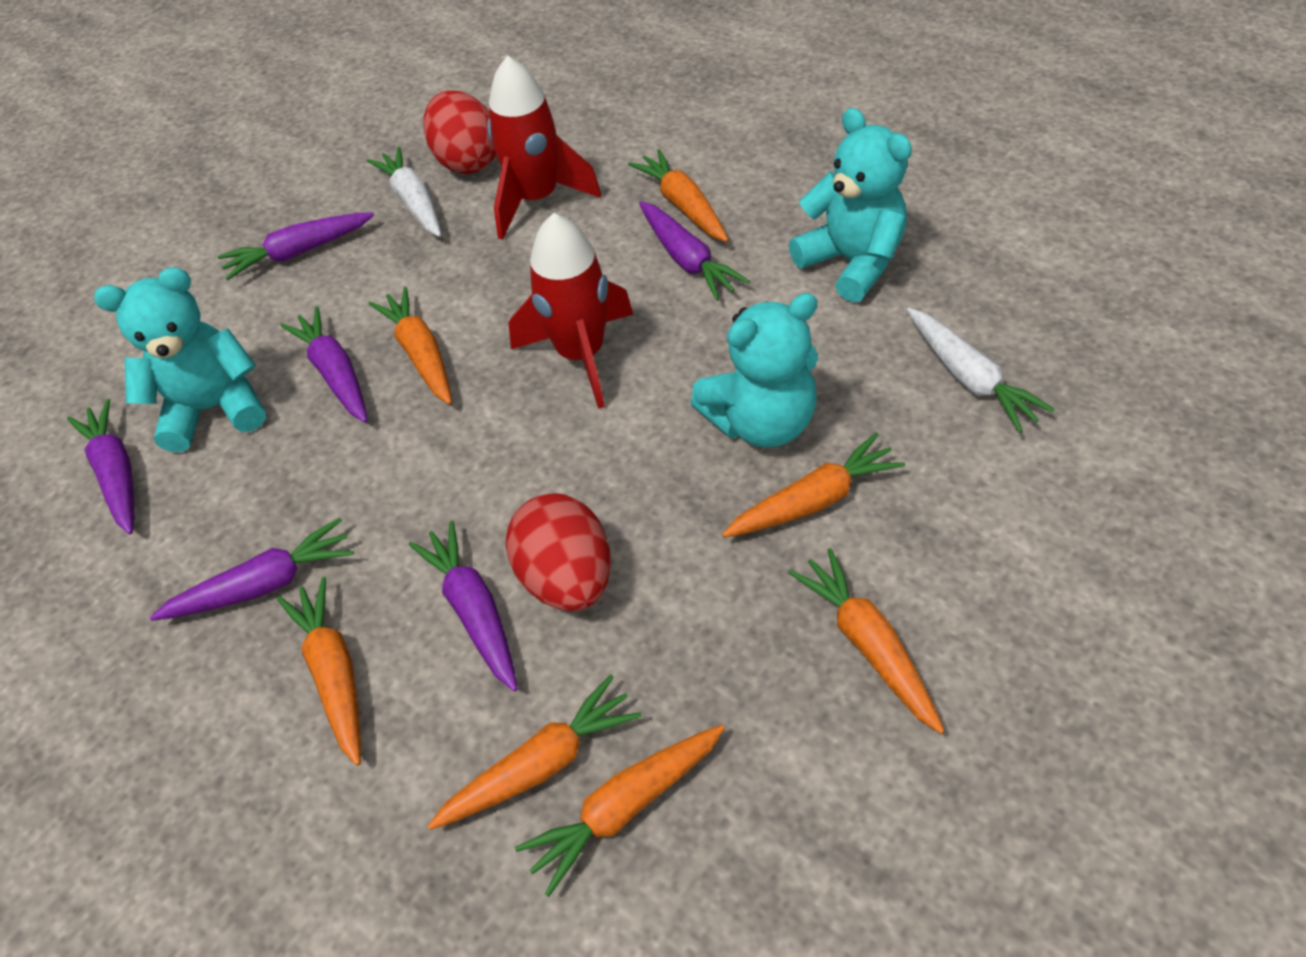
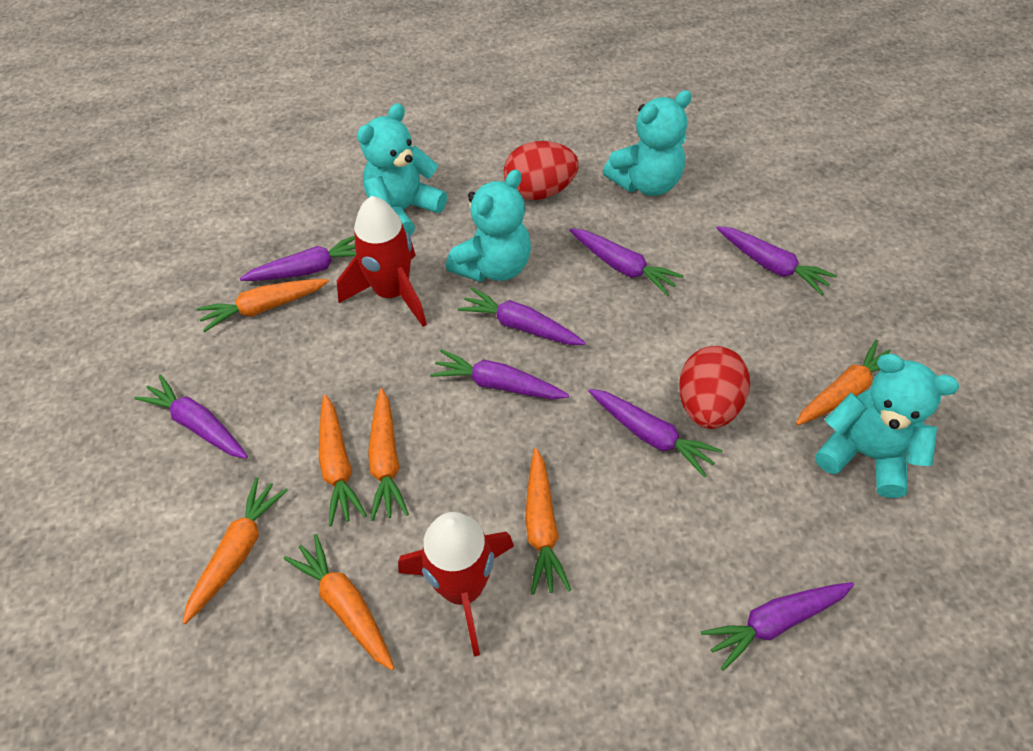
purple carrot: [67,399,134,534] [150,518,354,621] [218,212,374,280] [280,306,368,423] [408,521,518,691] [639,201,750,301] = 6 -> [134,375,248,459] [240,236,356,281] [430,349,569,400] [458,287,586,345] [569,228,684,296] [588,389,723,478] [701,582,854,671] [717,226,837,295] = 8
turquoise teddy bear: [94,267,266,452] [690,293,818,447] [789,108,912,302] = 3 -> [357,103,447,236] [446,169,531,282] [603,90,692,196] [815,354,959,498] = 4
white carrot: [367,147,441,237] [907,308,1055,433] = 2 -> none = 0

